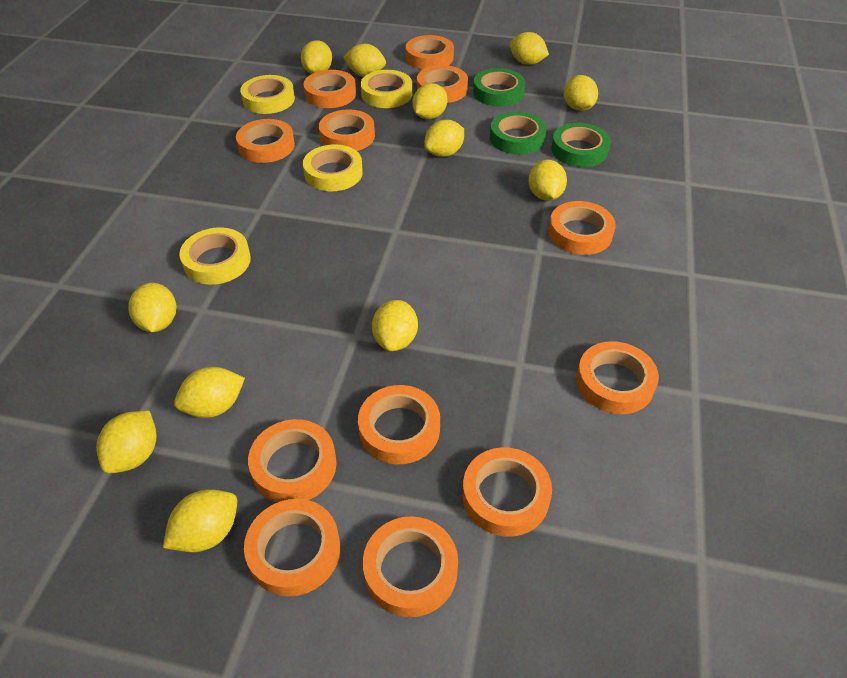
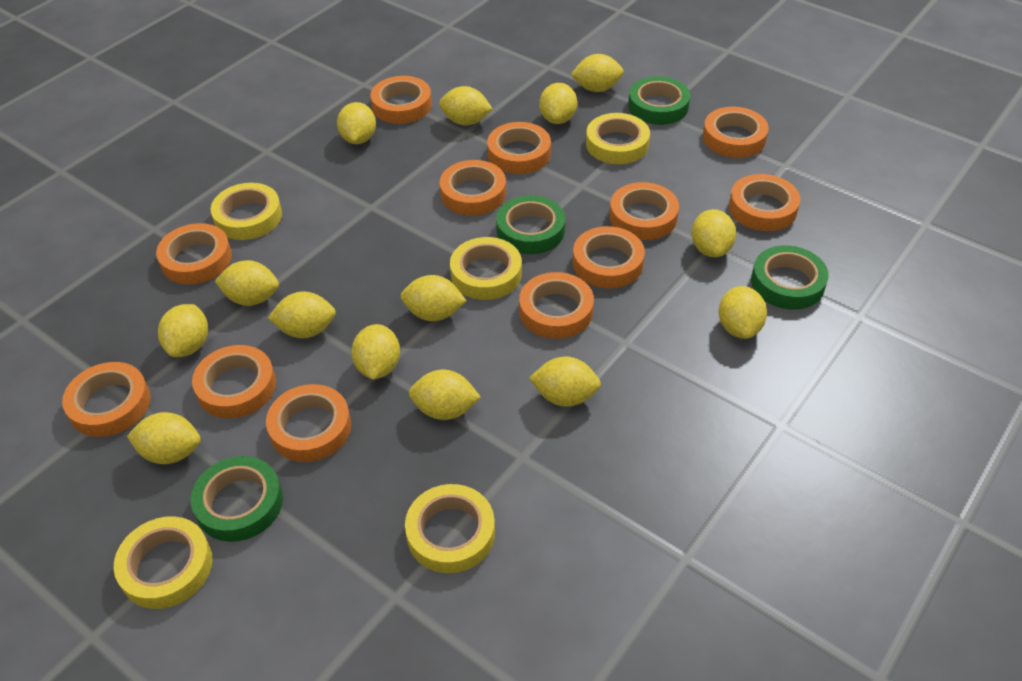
green tape: [473,68,525,107] [490,111,547,155] [551,123,611,167] = 3 -> [191,456,283,542] [496,195,565,254] [628,76,690,125] [751,245,829,310] = 4
yellow lemon: [96,411,157,473] [128,283,176,332] [163,489,237,552] [174,367,245,418] [301,40,332,74] [343,44,386,77] [372,300,418,351] [412,83,448,119] [424,120,464,157] [510,32,549,65] [528,160,567,201] [564,75,598,111] = 12 -> [127,412,201,464] [158,304,208,357] [215,260,279,306] [268,291,336,338] [337,102,376,144] [351,324,400,380] [401,275,466,321] [409,370,481,420] [439,86,493,125] [529,357,601,407] [539,83,577,124] [571,54,624,92] [691,209,736,257] [719,286,767,339] = 14
yellow tape: [179,227,251,285] [240,75,295,114] [303,144,363,191] [361,70,412,108] = 4 -> [114,516,212,609] [211,183,282,240] [405,484,495,573] [450,237,522,300] [586,113,650,164] = 5

